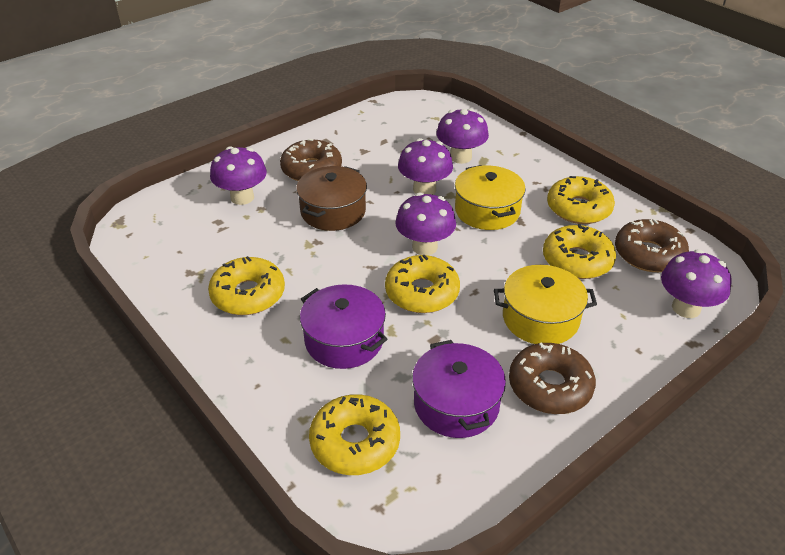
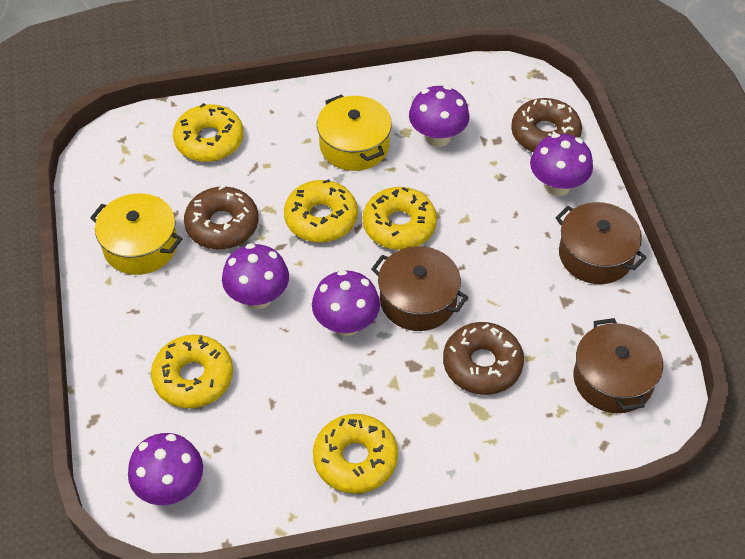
brown pot: [296,166,367,231] = 1 -> [371,246,468,331] [555,202,647,284] [573,318,663,413] = 3
purple pot: [300,284,388,369] [412,340,506,438] = 2 -> none = 0

